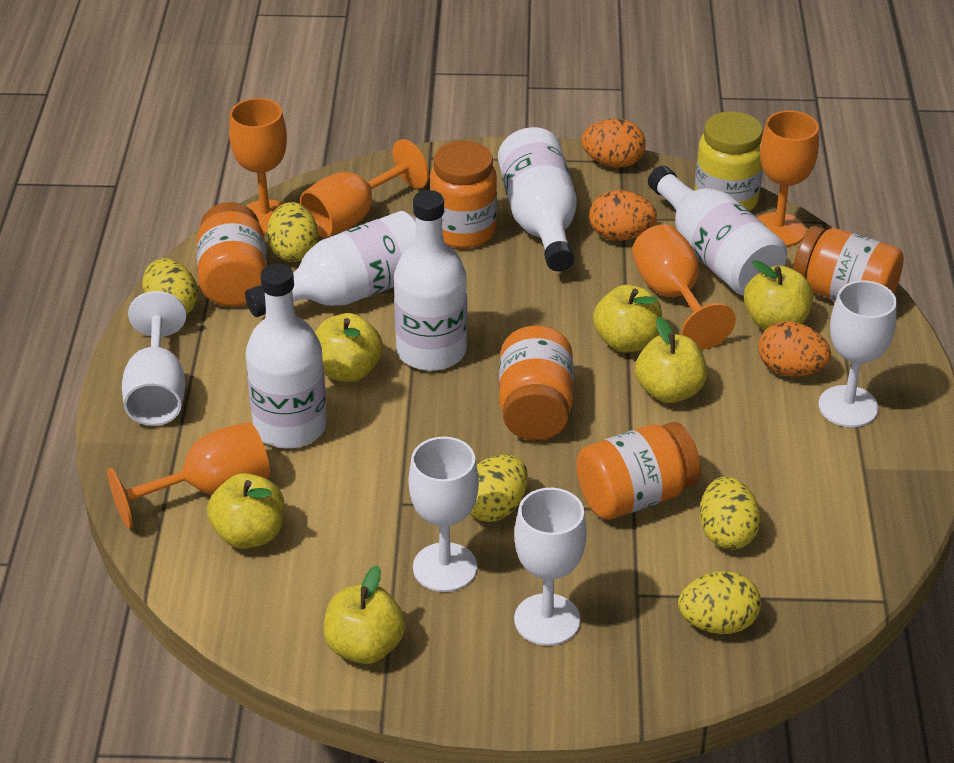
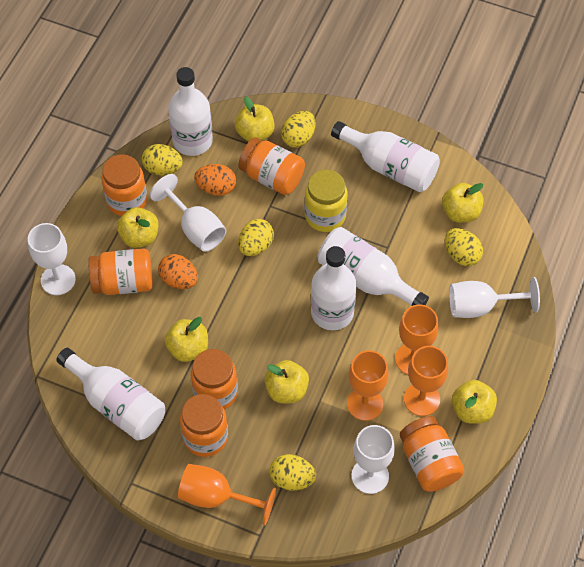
orange egg: [581,119,645,168] [589,190,657,241] [758,321,831,376] = 3 -> [158,254,198,289] [194,164,236,196] = 2
orange goblet: [107,422,270,529] [229,98,287,234] [300,139,429,238] [632,224,736,350] [757,111,819,247] = 5 -> [178,464,276,526] [347,350,389,421] [395,304,439,375] [404,346,448,416] = 4
orange jar: [197,202,267,307] [430,141,497,248] [499,326,573,440] [576,422,701,520] [793,226,904,301] = 5 -> [88,248,153,295] [101,154,147,216] [180,394,228,457] [191,349,238,410] [238,138,305,195] [400,416,464,492] = 6

